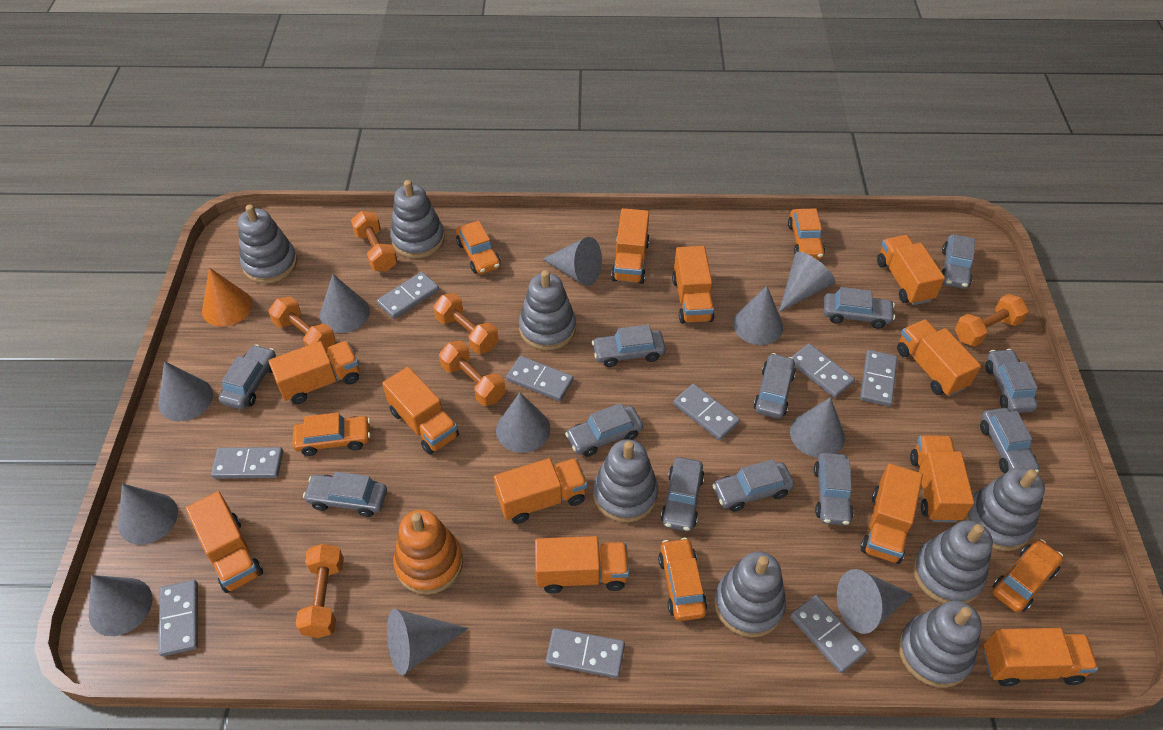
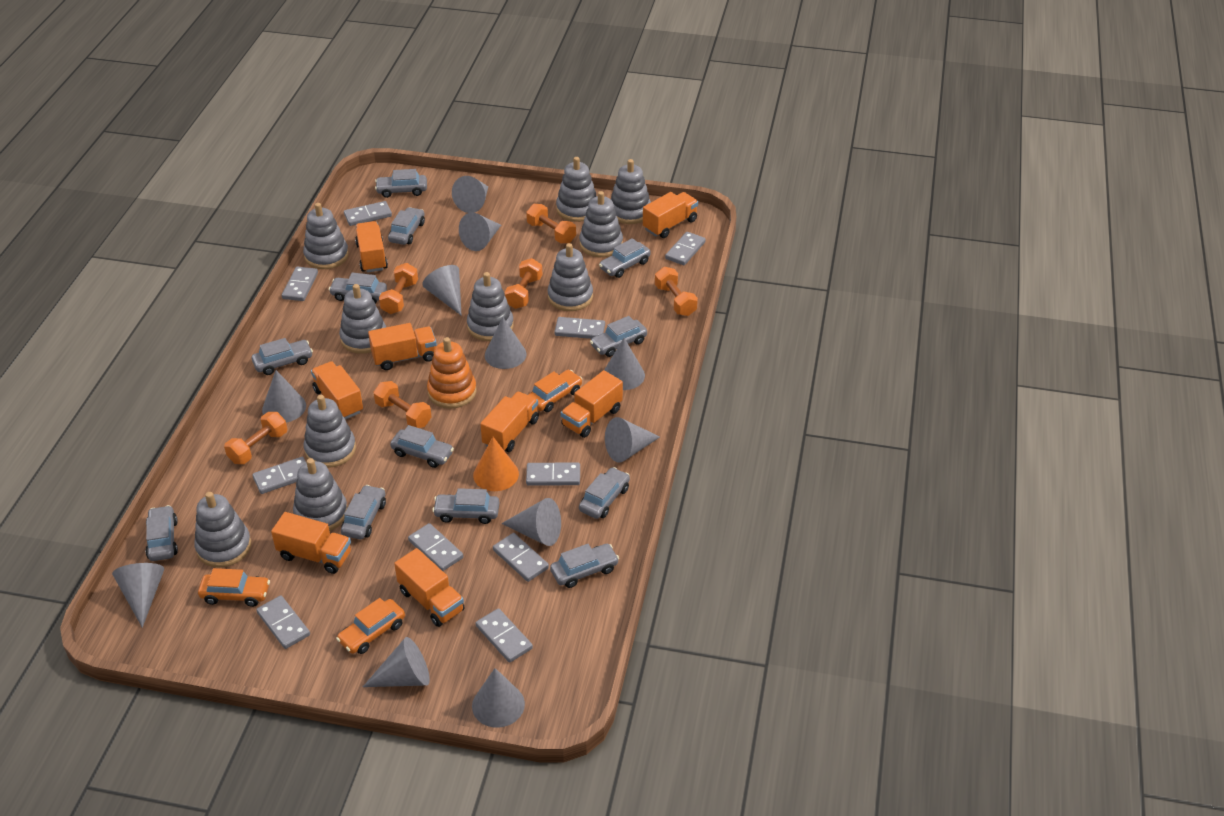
grey domino: [158,580,198,656] [211,447,283,478] [377,272,439,319] [506,356,574,401] [546,628,625,678] [673,384,740,440] [790,595,868,673] [791,343,855,398] [860,350,897,406] = 9 -> [253,457,306,494] [256,595,310,649] [282,267,318,301] [344,201,392,226] [408,523,463,571] [476,608,533,663] [493,533,549,582] [526,463,580,486] [554,317,605,339] [665,232,706,265] = 10
grey stacking toy: [238,204,297,284] [390,180,445,258] [519,270,576,350] [593,440,658,523] [714,551,786,637] [898,601,982,688] [913,520,993,604] [965,467,1045,551] = 8 -> [194,492,251,567] [293,458,348,531] [303,203,349,269] [304,395,356,468] [339,284,386,354] [467,272,514,341] [547,243,593,311] [556,157,597,222] [579,191,623,257] [611,159,651,224] = 10
orange car: [293,412,371,456] [456,221,501,274] [658,538,707,621] [788,208,825,259] [993,539,1063,612] = 5 -> [198,568,270,607] [336,598,405,654] [528,370,583,412] = 3
orange truck: [186,491,263,593] [268,341,359,404] [382,367,459,455] [494,458,588,524] [535,536,629,594] [611,208,650,284] [672,246,715,324] [861,463,923,564] [877,235,945,305] [897,319,981,397] [910,435,974,522] [984,628,1098,687] = 12 -> [271,512,351,574] [311,361,363,420] [355,221,388,273] [368,323,437,370] [394,548,465,627] [480,392,539,452] [561,370,623,438] [643,192,698,238] = 8

